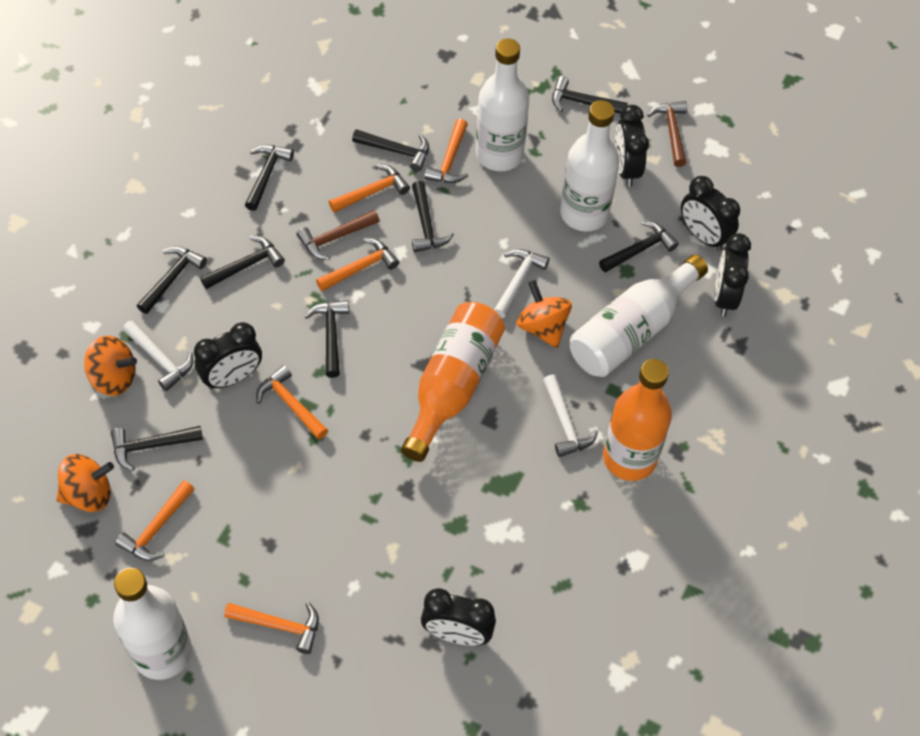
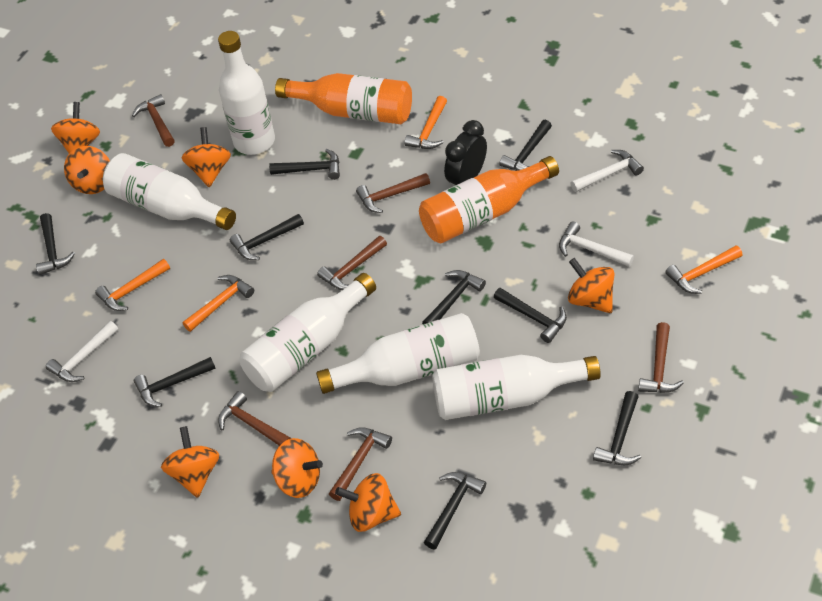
black clock: [194,322,262,390] [421,588,496,646] [615,105,649,187] [681,176,740,251] [714,233,751,316] = 5 -> [444,120,487,185] = 1
brown hammer: [297,210,379,260] [647,101,687,167] = 2 -> [132,94,175,147] [218,391,292,446] [317,236,387,290] [329,427,392,501] [356,173,430,213] [638,322,684,393] = 6
orange hammer: [115,480,194,561] [224,602,319,654] [256,365,328,440] [316,238,399,291] [329,164,410,213] [424,119,468,183] = 6 -> [95,259,170,311] [182,275,254,332] [404,96,447,149] [665,245,742,294] = 4
orange spinning top: [57,454,114,512] [84,336,137,396] [516,280,572,348] = 3 -> [51,102,100,153] [64,146,110,194] [161,426,219,498] [182,127,231,187] [271,438,323,498] [335,473,401,532] [568,258,614,313] = 7
white bottle: [113,568,192,680] [476,38,529,171] [560,100,620,231] [570,255,708,377] = 4 -> [103,153,236,230] [218,31,275,155] [240,273,376,392] [316,313,480,394] [432,355,601,420] = 5

